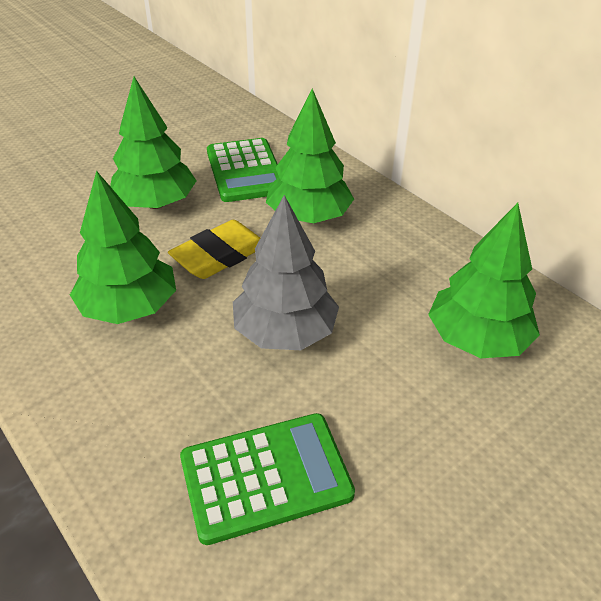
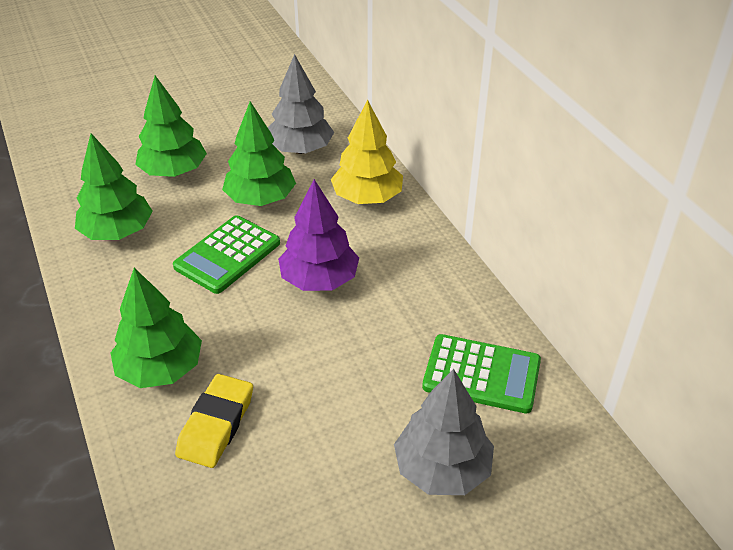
grey tree: [233,195,339,350] = 1 -> [268,54,334,154] [394,369,494,495] = 2
purple tree: none = 0 -> [278,179,359,291] = 1
yellow tree: none = 0 -> [331,100,403,204] = 1

